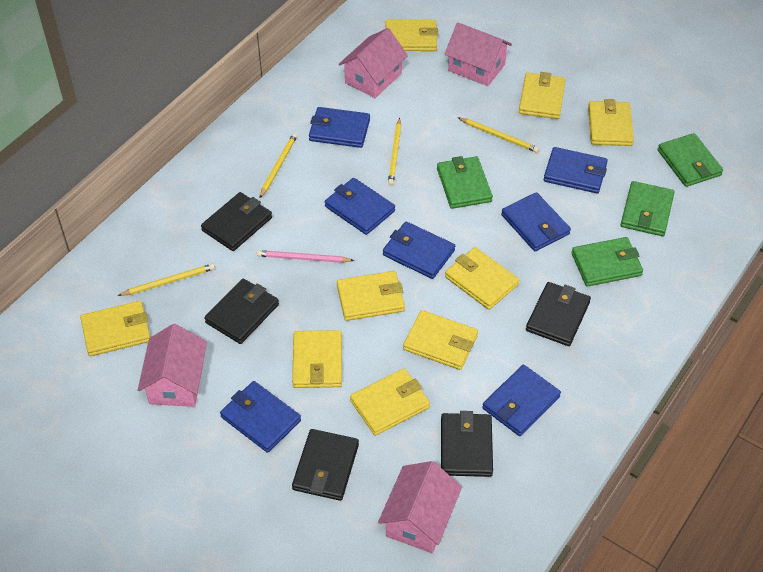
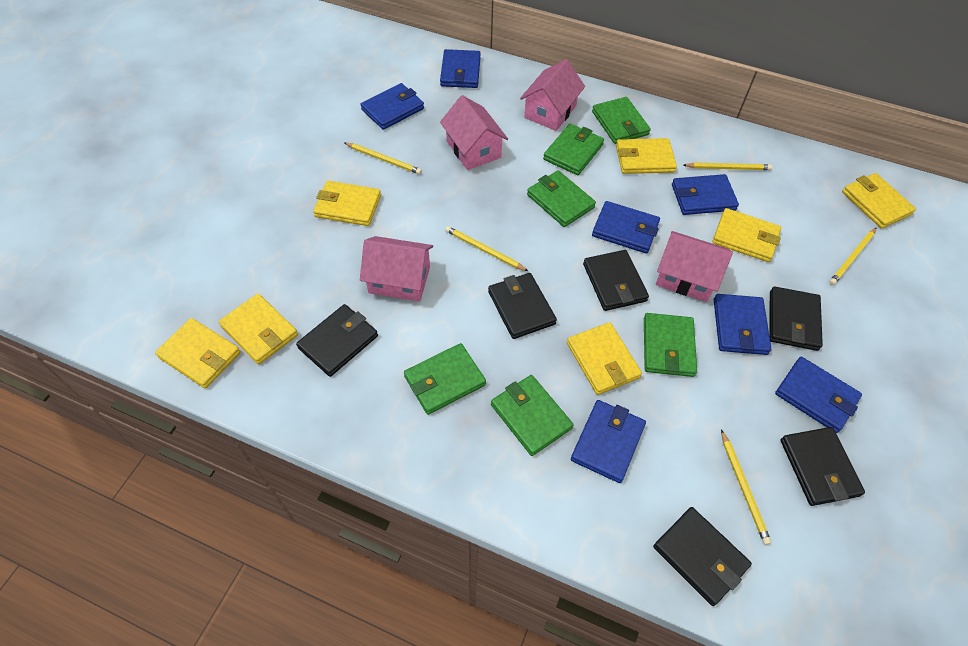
black wallet: [201,192,272,251] [204,279,279,344] [292,429,359,501] [441,411,493,477] [526,282,591,346] = 5 -> [296,304,378,377] [488,273,557,339] [583,250,649,311] [653,507,752,606] [769,286,823,351] [781,427,865,506] = 6
green wallet: [437,156,493,209] [571,237,643,287] [621,181,674,236] [658,133,723,187] = 4 -> [404,343,486,415] [491,375,574,456] [527,170,596,227] [543,124,604,175] [592,97,651,144] [644,313,697,377] = 6
pink pencil: [257,250,354,263] = 1 -> none = 0
yellow pencil: [118,264,215,296] [260,133,297,198] [388,118,401,185] [457,117,539,152] = 4 -> [344,142,422,174] [445,226,528,271] [683,162,772,170] [721,430,771,545] [829,227,877,285] = 5
yellow wallet: [80,301,150,356] [292,330,342,388] [337,271,405,321] [350,368,430,436] [385,20,438,51] [403,310,478,370] [445,247,519,310] [519,72,566,119] [588,99,634,146] = 9 -> [155,318,241,388] [219,294,298,364] [313,181,381,226] [567,322,642,395] [616,138,677,174] [712,208,781,262] [842,173,916,229] = 7

